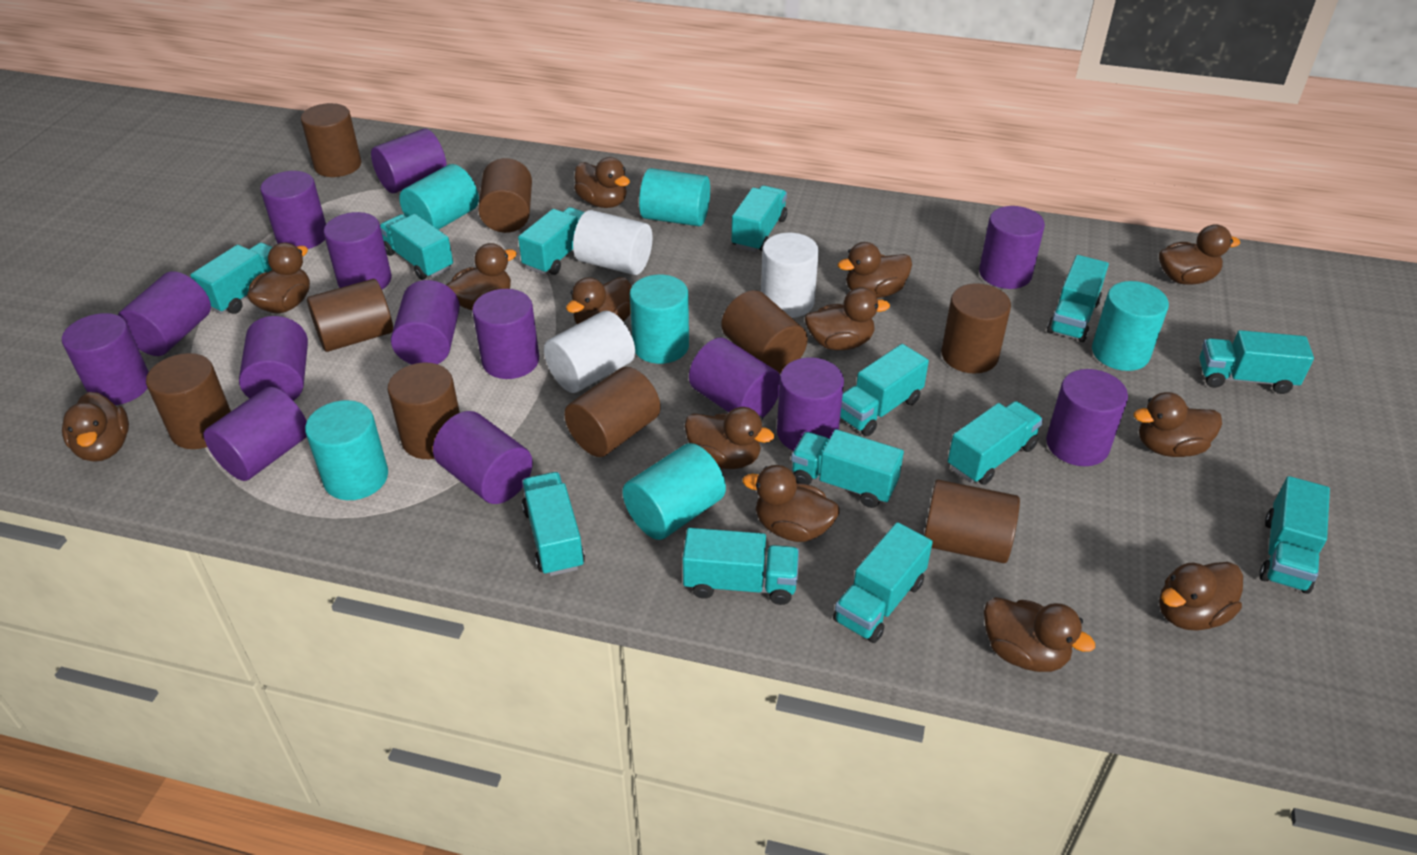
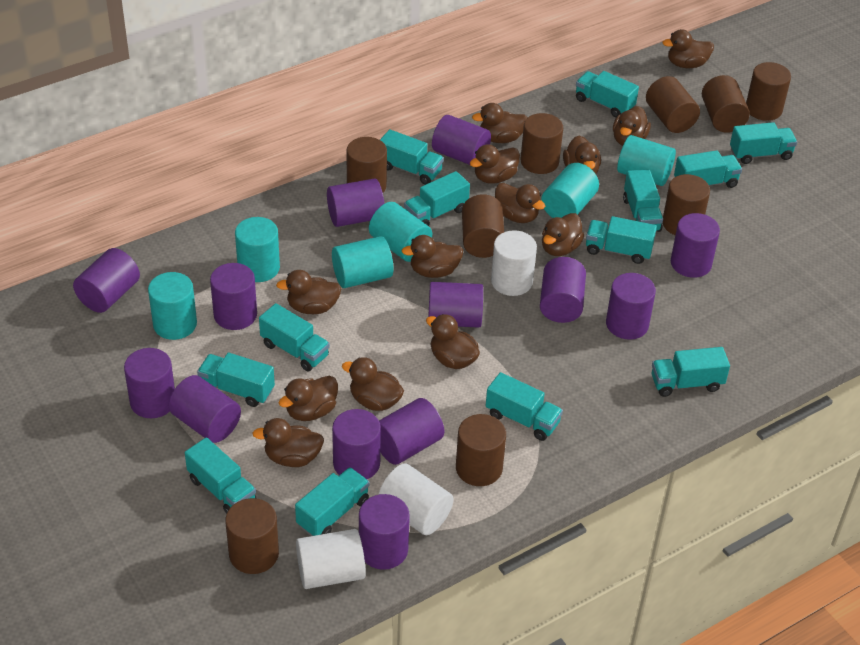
purple cylinder: [62,313,149,405] [118,271,211,356] [204,387,307,481] [239,316,308,401] [260,171,326,249] [324,212,392,289] [371,129,447,193] [391,280,460,364] [433,411,533,504] [472,289,539,379] [689,338,780,418] [777,358,844,451] [979,206,1045,289] [1046,369,1128,466] = 14 -> [73,248,140,313] [124,348,175,418] [169,375,241,443] [210,263,257,330] [327,179,384,227] [332,409,381,479] [359,494,410,570] [379,398,444,465] [428,282,483,328] [432,115,491,165] [540,257,586,323] [606,273,656,340] [671,213,720,278] = 13

